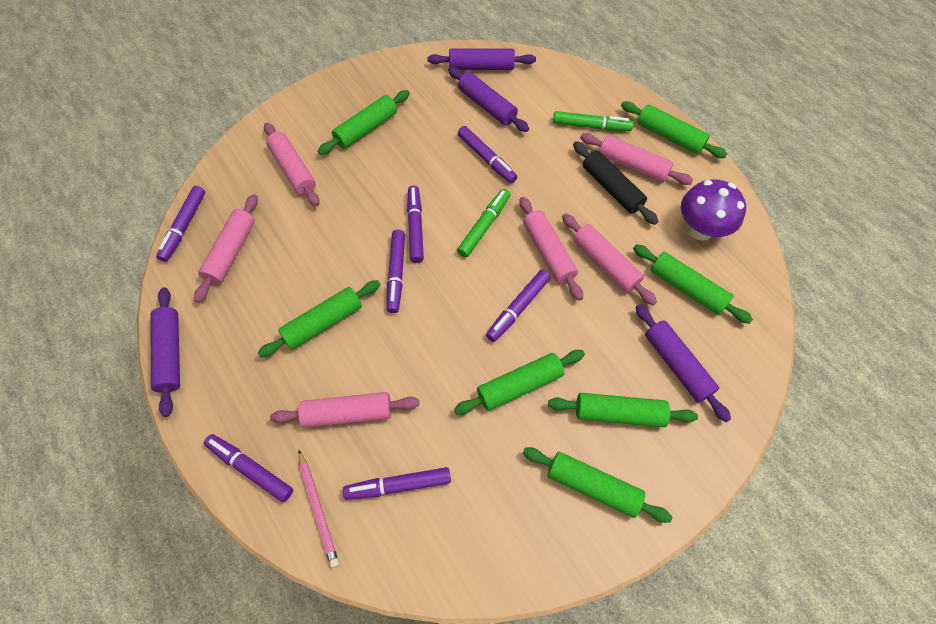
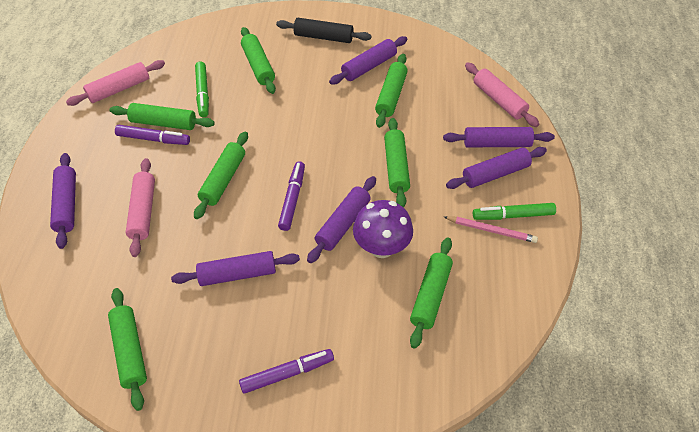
pink rolling pin: [194,194,258,303] [264,123,319,206] [270,392,420,428] [520,197,583,301] [562,213,657,306] [580,133,693,185] = 6 -> [66,60,165,106] [126,158,155,257] [465,62,539,127] = 3
purple marker: [156,186,205,262] [204,434,293,502] [343,467,451,500] [387,230,405,313] [407,185,424,263] [458,126,517,183] [486,269,551,342] = 7 -> [115,125,190,145] [239,349,334,394] [278,161,305,231] = 3
purple rolling pin: [150,287,180,417] [427,49,536,70] [448,67,529,132] [635,304,731,422] = 4 -> [50,153,76,249] [171,251,300,286] [307,176,376,263] [329,36,407,85] [443,127,555,147] [446,147,547,189] = 6

